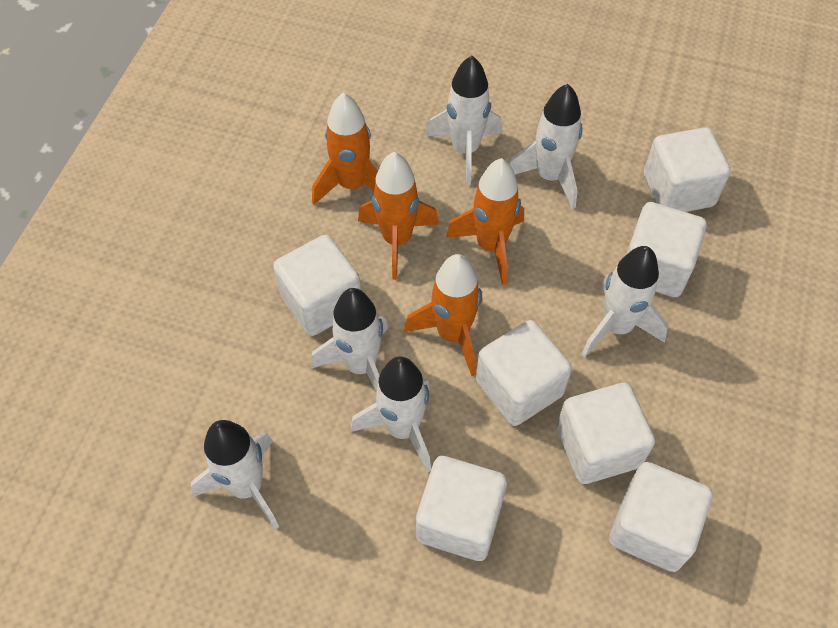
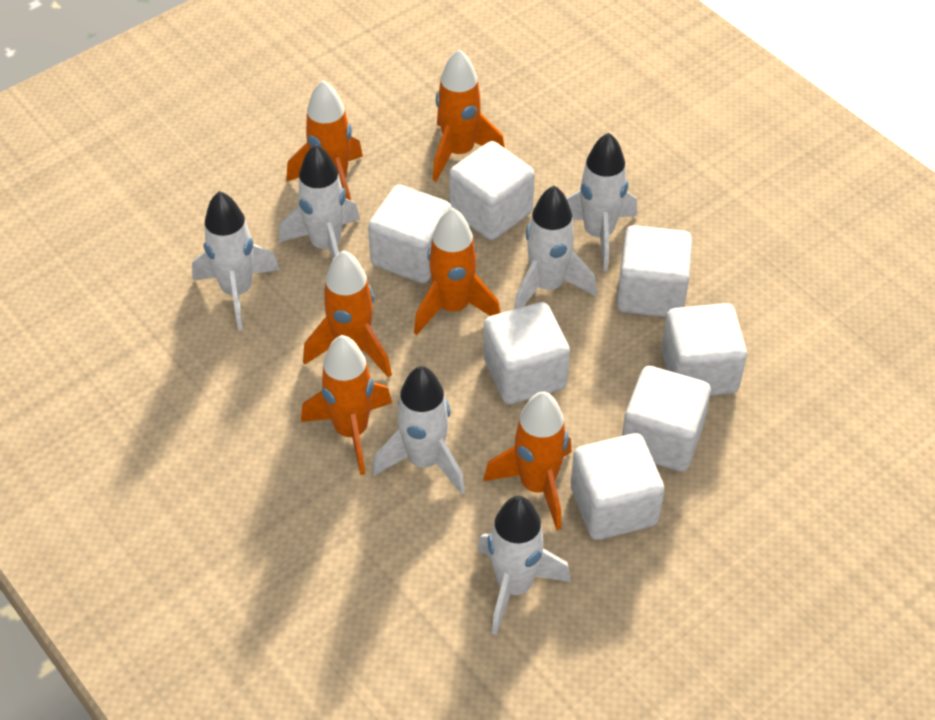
orange rocket: [312,93,378,205] [358,152,439,280] [404,254,483,376] [446,158,524,285] = 4 -> [286,80,363,200] [301,335,392,475] [303,250,392,378] [414,208,501,335] [433,49,505,181] [483,391,571,530] = 6

